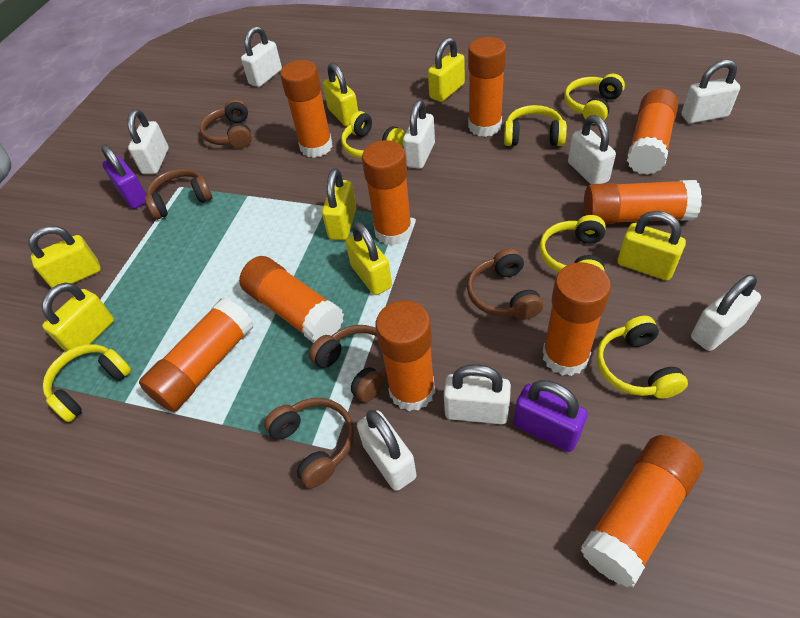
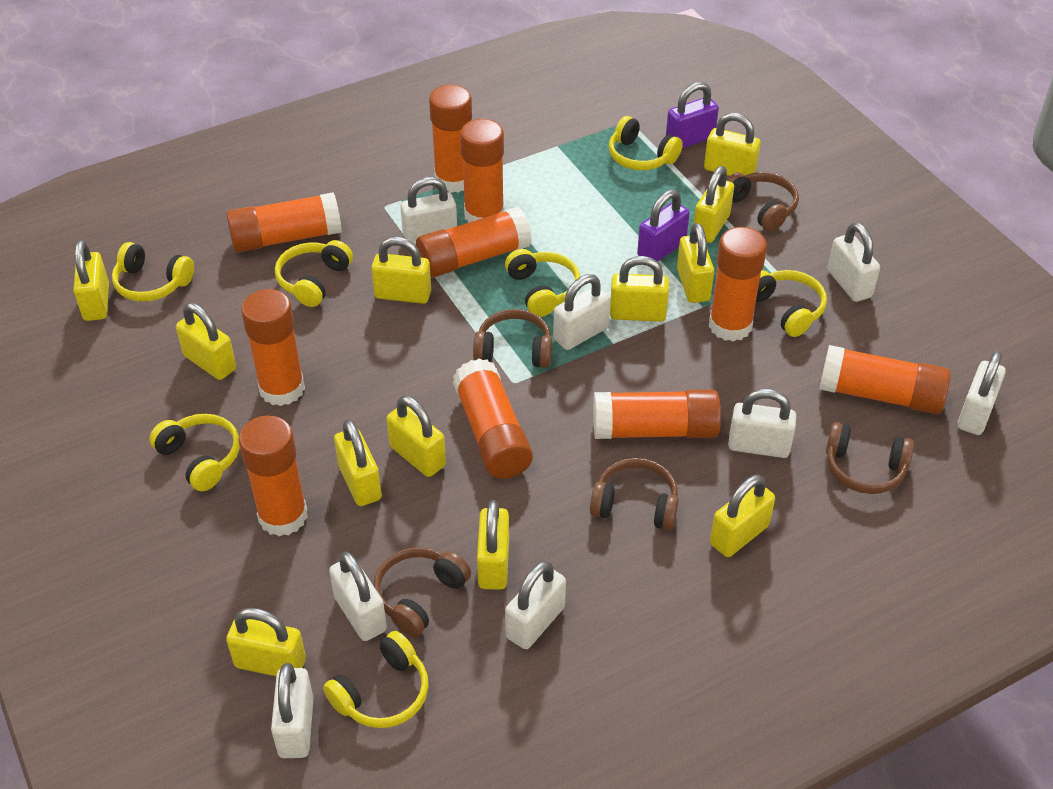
yellow headphones: [43,344,131,422] [341,111,405,159] [504,105,567,146] [540,215,606,272] [564,74,625,124] [597,316,688,399] = 6 -> [112,242,194,302] [149,414,240,491] [275,240,353,307] [323,631,429,728] [505,249,580,317] [609,116,683,170] [756,270,827,337] = 7
yellow padlock: [28,226,101,288] [42,283,114,352] [322,168,357,240] [323,62,358,127] [345,222,392,295] [428,37,465,102] [617,211,686,281] = 7 -> [73,240,109,321] [176,303,236,380] [226,608,306,676] [334,420,382,506] [371,237,431,304] [386,396,446,477] [477,500,509,590] [610,256,669,322] [677,223,714,303] [694,166,734,243] [704,113,761,176] [710,475,775,557] = 12

